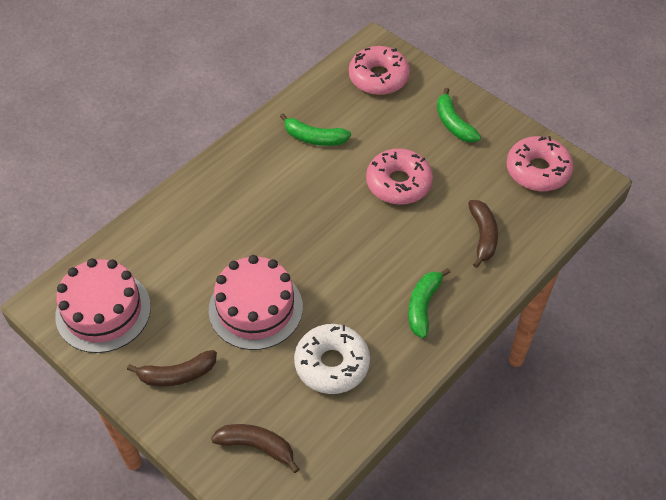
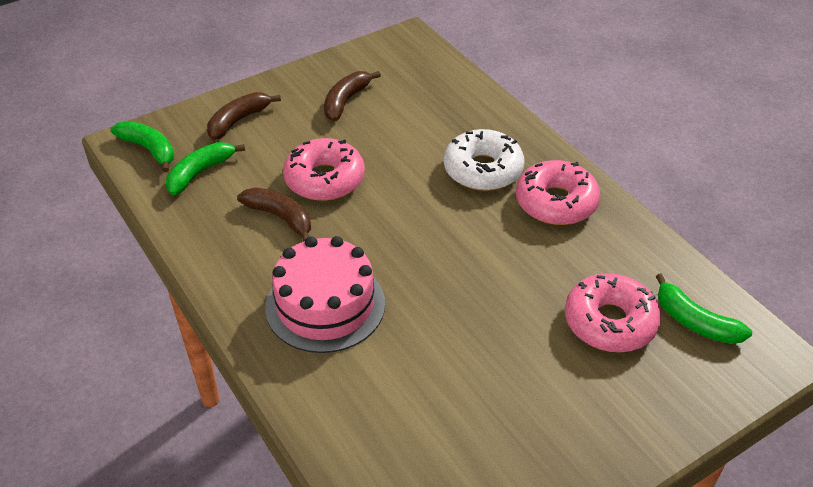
pink cake: [55,258,151,353] [209,255,303,350] = 2 -> [265,236,385,353] = 1

